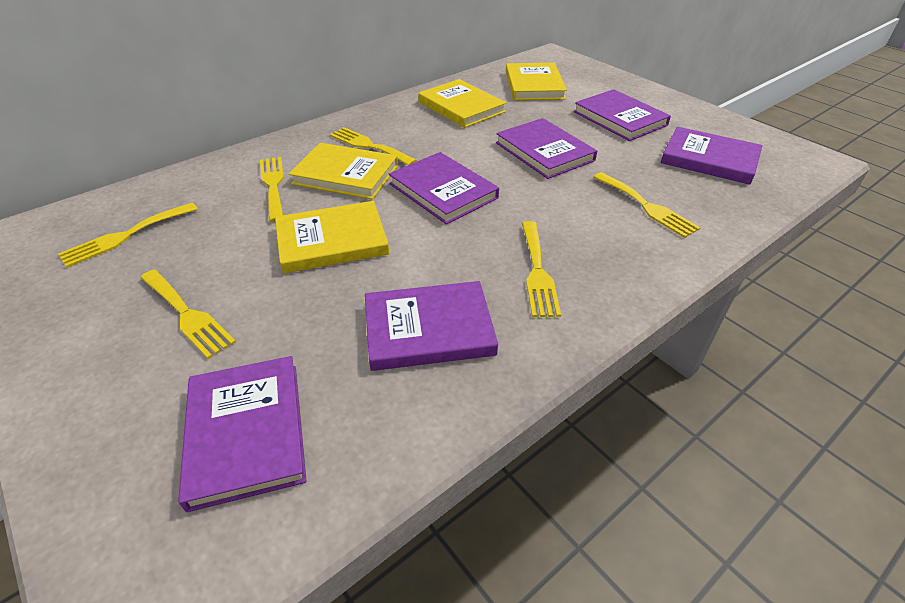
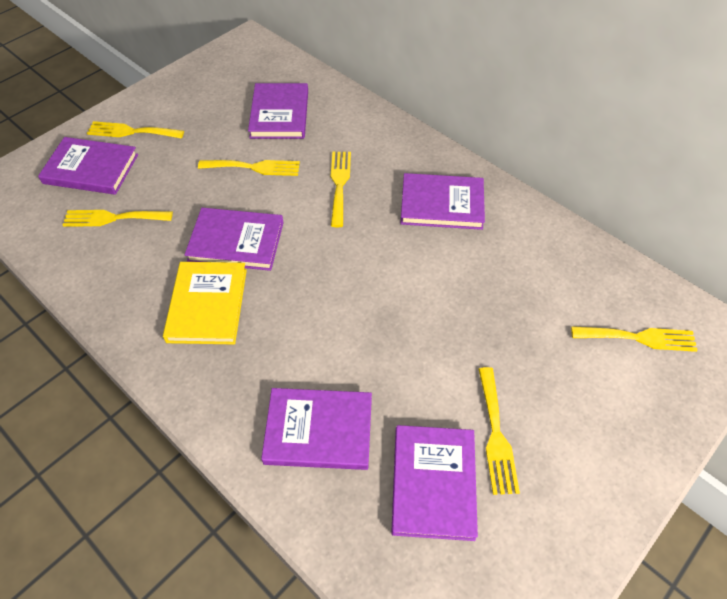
yellow book: [275,201,389,274] [289,143,398,199] [418,79,507,128] [506,63,567,100] = 4 -> [163,262,247,345] = 1

